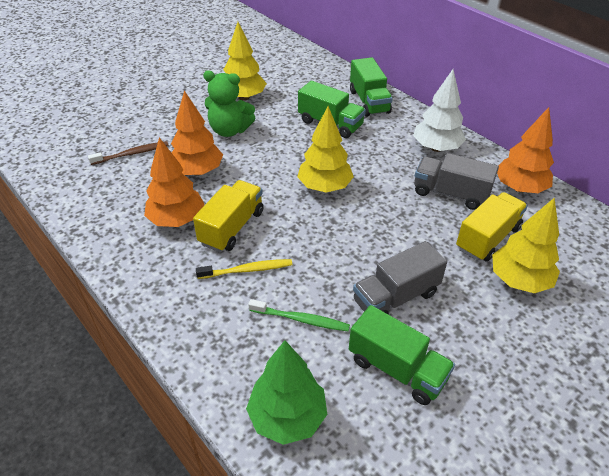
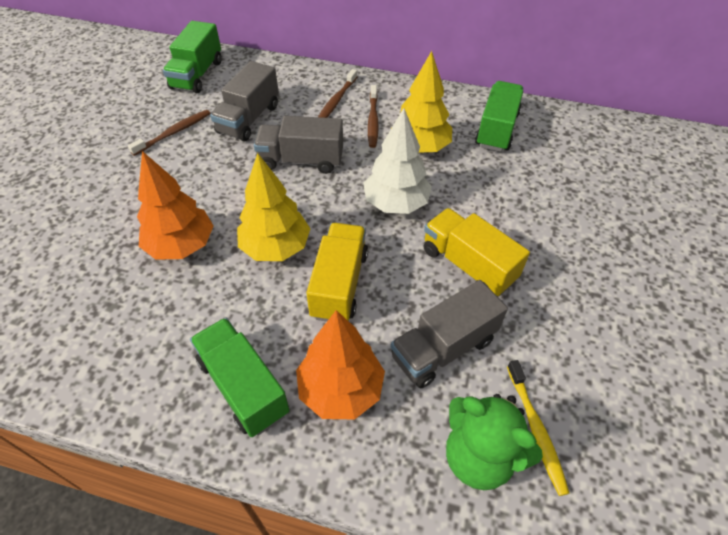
brown toothbrush: [88,141,168,165] = 1 -> [128,110,210,156] [318,69,357,118] [368,85,379,148] = 3
green toothbrush: [248,299,350,331] = 1 -> none = 0
green tree: [246,340,327,445] = 1 -> none = 0
grey truck: [353,241,447,315] [414,153,499,210] = 2 -> [210,61,279,142] [254,116,343,174] [391,280,508,388] = 3
orange tree: [144,137,205,227] [171,90,223,176] [497,107,554,193] = 3 -> [137,151,213,260] [296,310,385,419] = 2
yellow tree: [223,22,267,101] [297,106,354,193] [492,198,560,293] = 3 -> [237,153,311,261] [390,51,452,153] = 2

